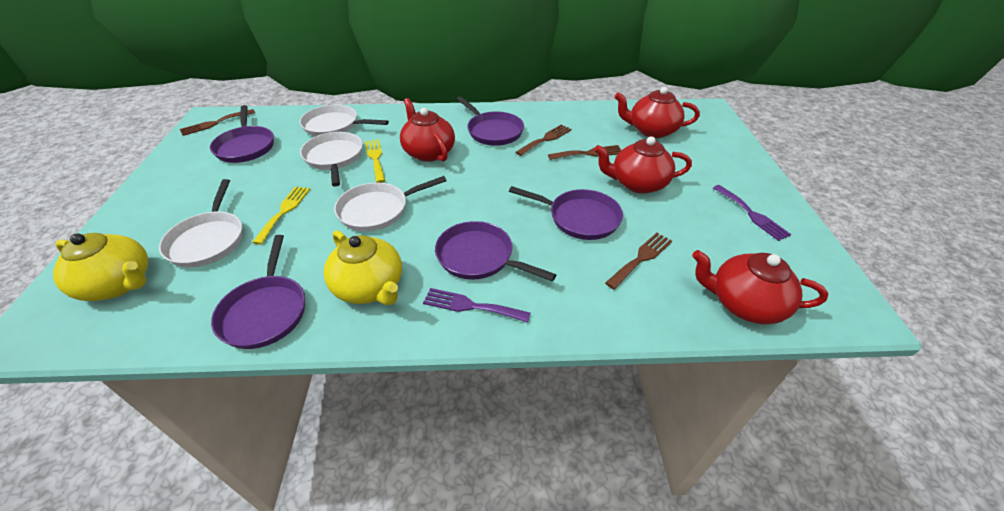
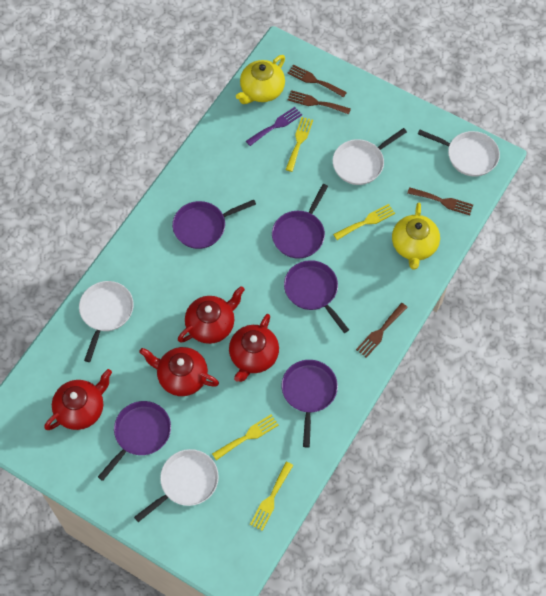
purple fork: [423,288,531,323] [713,185,791,241] = 2 -> [246,107,302,146] = 1
yellow fork: [252,186,310,245] [365,139,386,183] = 2 -> [212,414,279,460] [250,462,293,531] [285,117,313,172] [333,204,395,240] = 4

